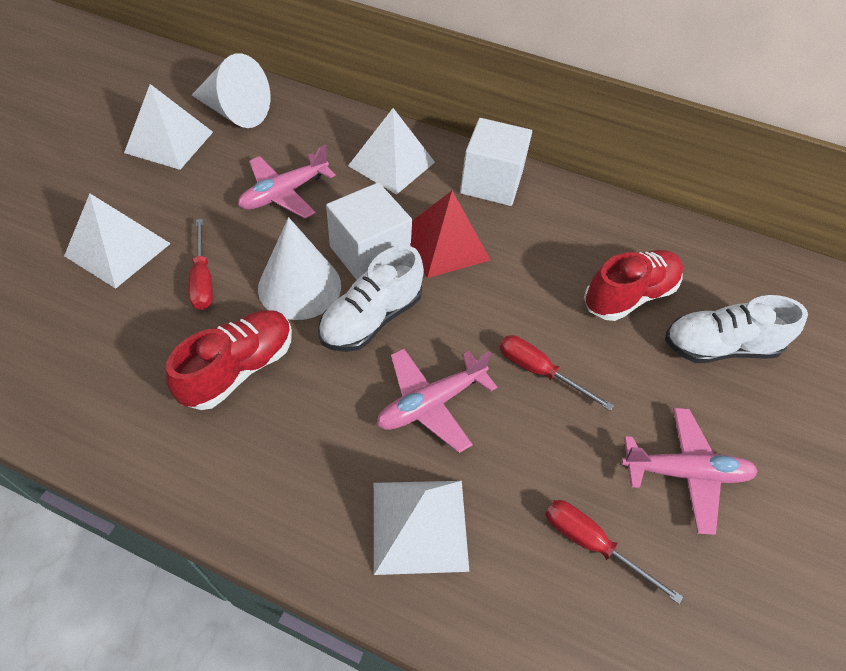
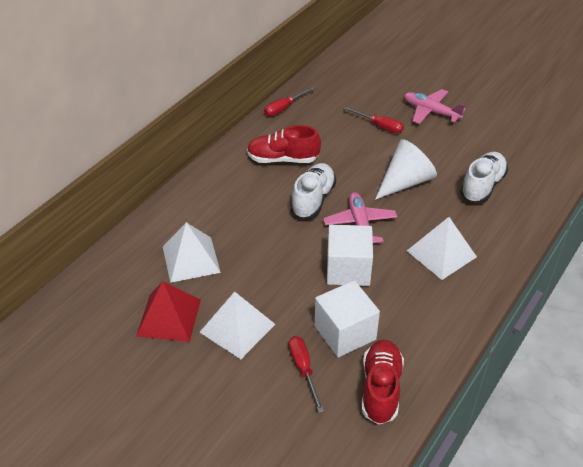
pink plane: [238,145,336,219] [376,349,497,453] [621,408,758,535] = 3 -> [323,192,397,243] [404,89,466,124] = 2
white cone: [192,53,270,128] [258,217,341,320] = 2 -> [375,139,437,200] = 1
white pyramid: [64,194,171,289] [124,84,213,170] [348,108,435,195] [374,481,469,575] = 4 -> [163,222,221,283] [200,292,275,359] [407,217,477,280] = 3

